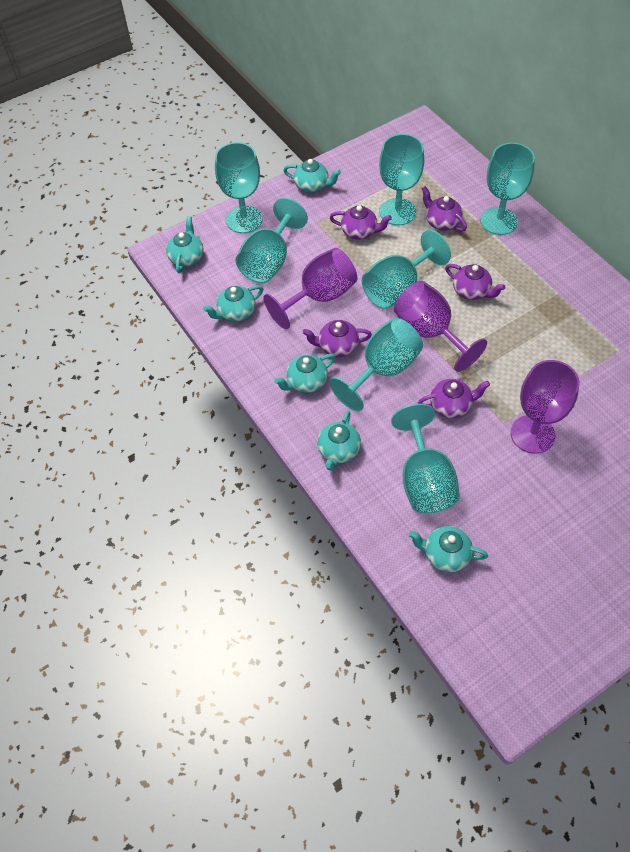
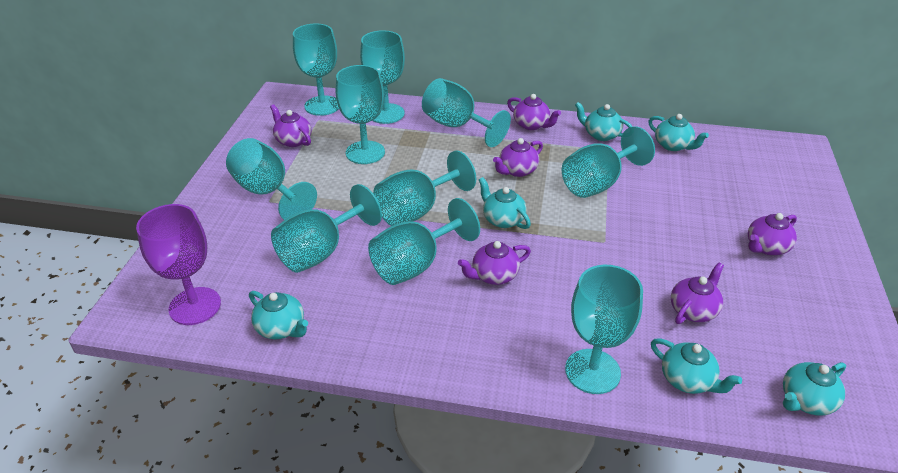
purple goblet: [263,248,357,329] [394,281,487,372] [511,360,580,454] = 3 -> [136,204,221,325] = 1
purple teapot: [303,320,372,357] [329,205,392,240] [418,379,490,418] [422,186,467,232] [445,264,505,300] = 5 -> [270,104,312,147] [458,241,531,285] [493,138,543,177] [507,94,561,130] [671,262,724,324] [748,213,797,255] = 6
turquoise goblet: [215,142,263,233] [236,197,308,283] [330,318,423,411] [362,230,451,309] [379,134,424,226] [391,403,460,513] [481,143,535,235] = 7 -> [226,138,317,220] [271,184,382,273] [293,24,339,116] [336,65,385,164] [360,30,405,124] [368,198,480,285] [373,151,476,226] [422,78,511,147] [562,126,655,198] [565,265,643,394] = 10

